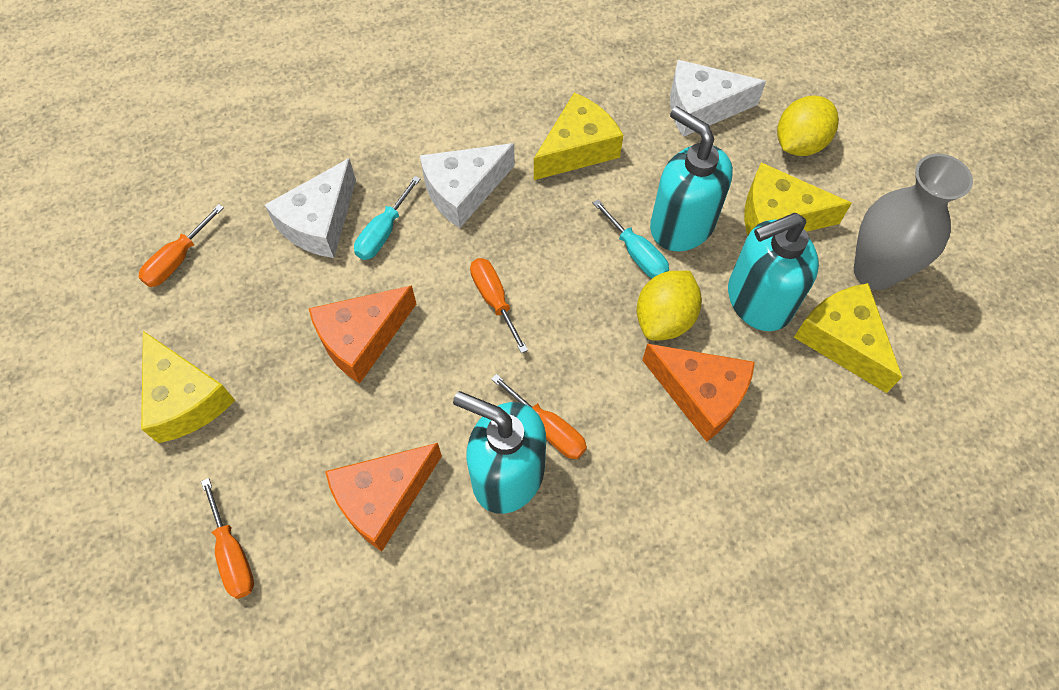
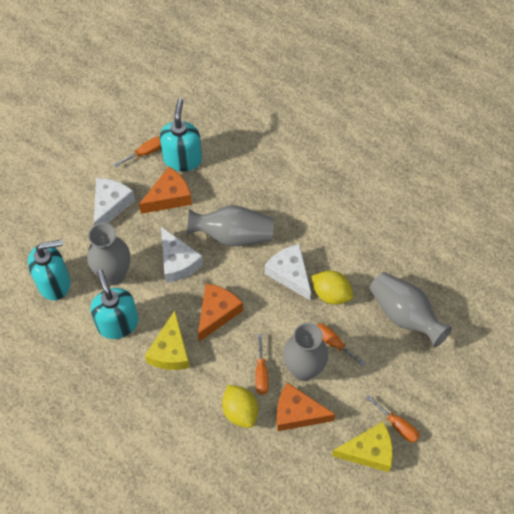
grey vase: [854,154,973,290] = 1 -> [87,223,130,285] [187,205,274,246] [283,323,328,381] [369,272,452,347] = 4
turquoise screwdriver: [354,176,421,260] [593,199,669,278] = 2 -> none = 0
yellow cheese: [141,331,235,443] [534,92,623,180] [744,162,852,235] [794,283,902,393] = 4 -> [145,311,190,370] [332,422,393,472] = 2

